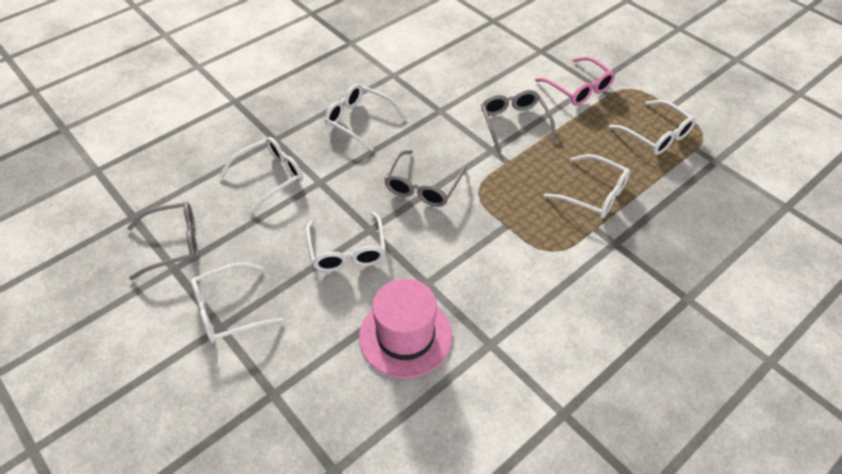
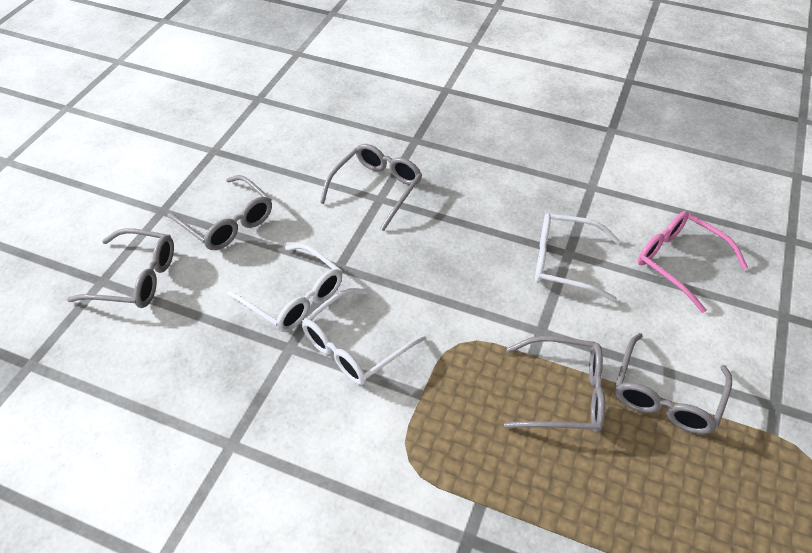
grey glasses: [127,202,199,280] [384,150,467,207] [481,90,556,153] = 3 -> [67,228,174,308] [168,175,272,250] [320,144,422,231] [504,336,605,433] [615,333,732,434] = 5
pink hat: [359,279,452,378] = 1 -> none = 0
white glasses: [191,263,284,343] [219,137,303,214] [306,212,386,272] [324,84,406,151] [544,154,630,219] [609,100,696,155] = 6 -> [227,244,342,332] [302,288,425,385] [535,213,620,302] = 3

